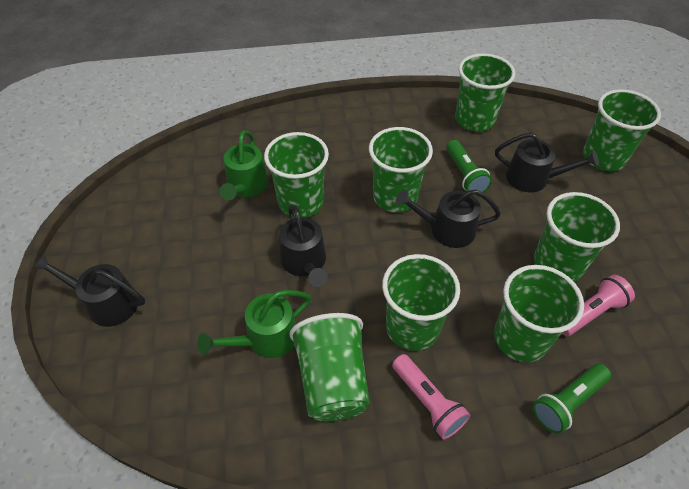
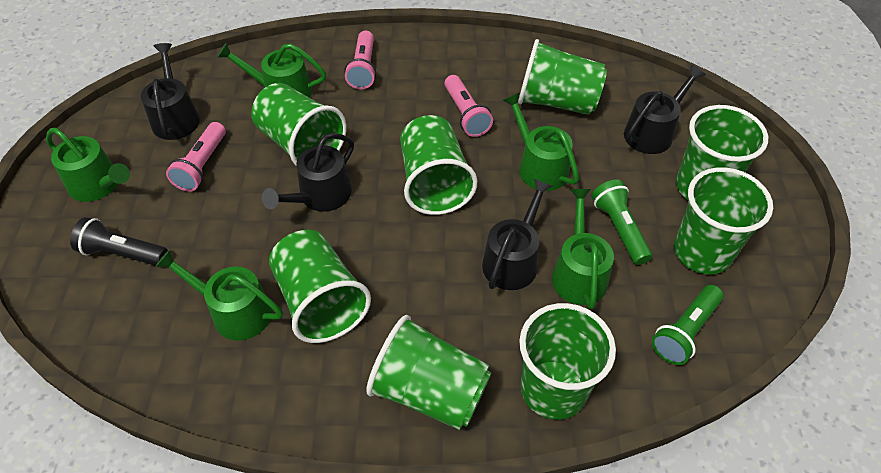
black flashlight: none = 0 -> [70,217,168,266] = 1
green watering can: [197,290,311,358] [220,130,269,200] = 2 -> [46,128,130,202] [155,249,283,341] [217,43,326,98] [503,92,579,191] [552,189,614,310] = 5
pink flashlight: [392,354,470,439] [562,275,635,336] = 2 -> [166,122,226,192] [344,30,376,89] [445,75,493,137] = 3

